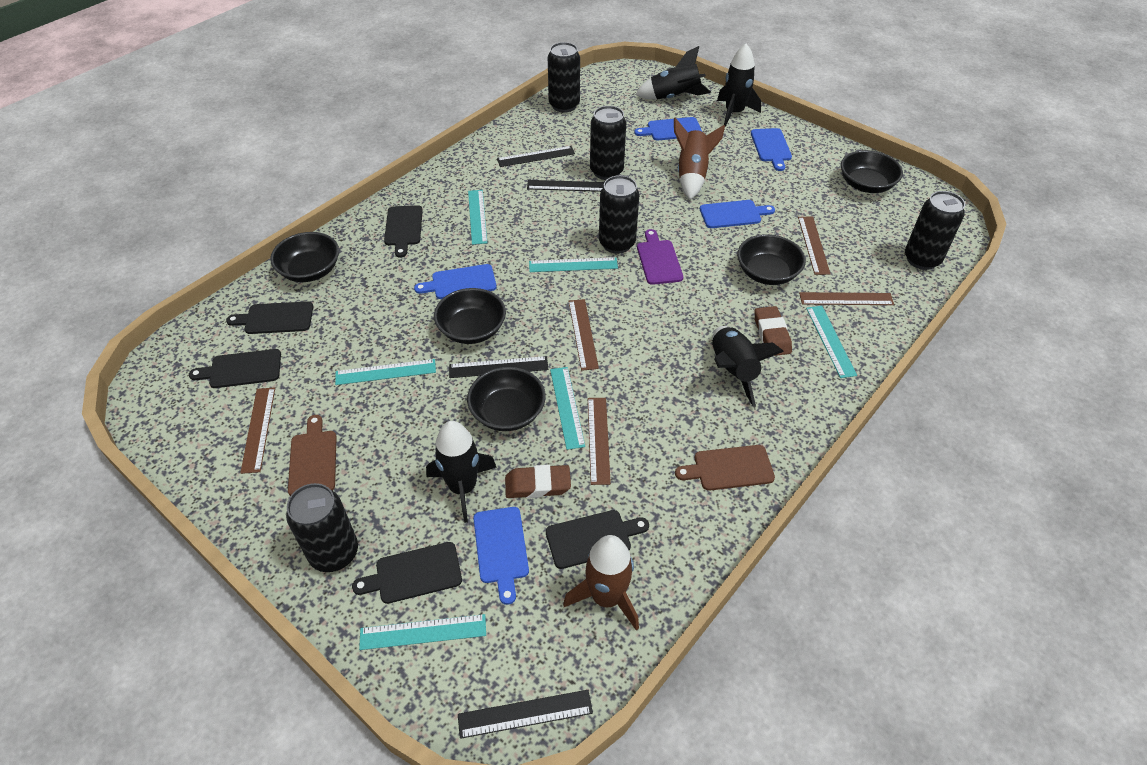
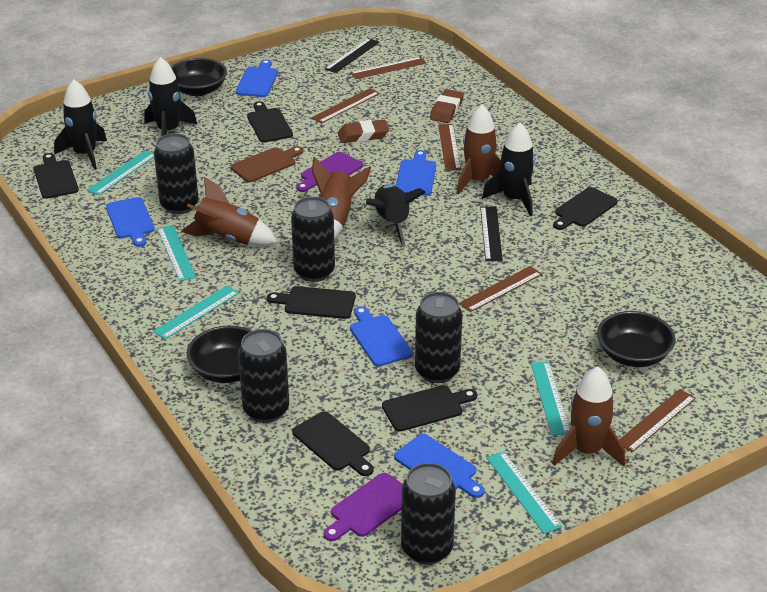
black bowl: [270,232,339,282] [434,288,506,344] [467,367,546,431] [737,234,806,285] [841,150,903,193] = 5 -> [171,58,227,96] [187,325,252,383] [597,311,676,367] = 3
black cutting board: [189,349,281,388] [226,301,313,334] [352,542,462,604] [384,205,423,258] [546,510,649,569] = 5 -> [34,153,79,199] [247,101,293,142] [267,286,356,319] [292,411,374,476] [382,385,477,432] [553,187,618,230] = 6
black ruler: [449,356,548,378] [458,690,593,739] [497,146,575,167] [527,180,604,192] = 4 -> [325,38,379,73] [480,207,503,261] = 2
brown cutting board: [288,415,337,496] [675,445,775,491] = 2 -> [231,146,303,182] = 1
brown rocket: [563,535,639,631] [674,118,725,200] = 2 -> [181,177,278,246] [312,157,371,240] [457,105,501,195] [552,366,625,467] = 4
purple cutting board: [637,229,683,285] = 1 -> [296,152,363,192] [323,473,403,541] = 2
turquoise ruler: [335,359,436,385] [359,614,486,650] [468,190,487,245] [529,257,618,272] [550,367,585,450] [806,306,857,378] = 6 -> [87,150,154,195] [153,285,239,339] [157,225,196,281] [487,451,562,534] [531,361,570,435] = 5

